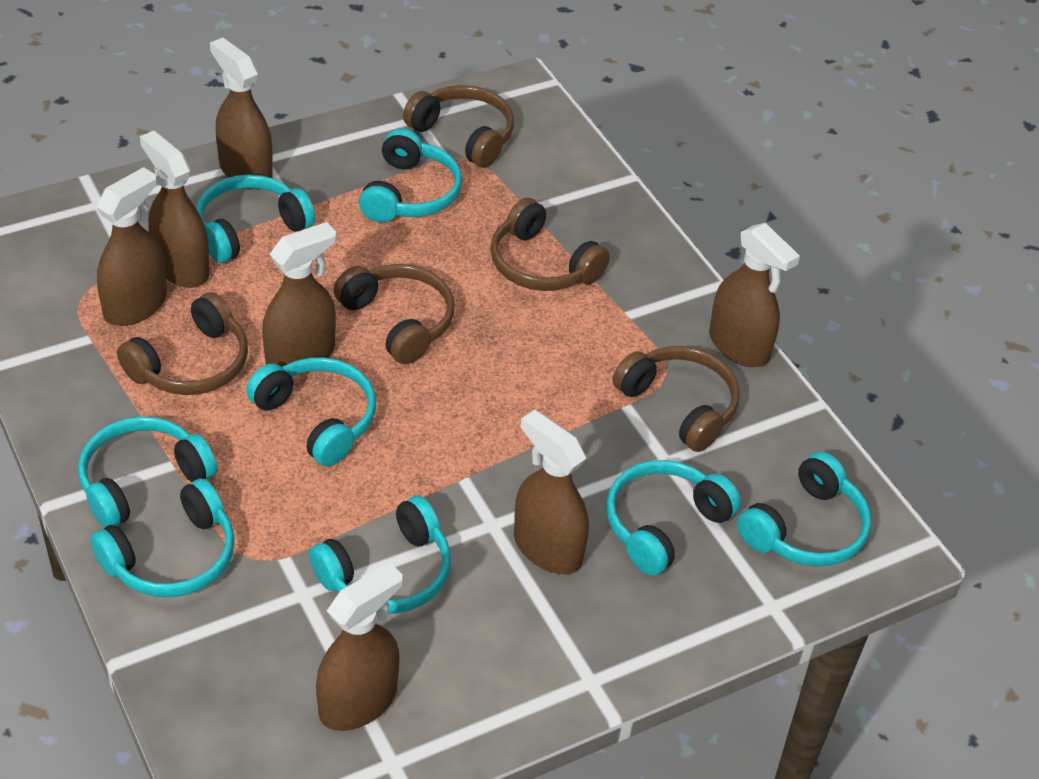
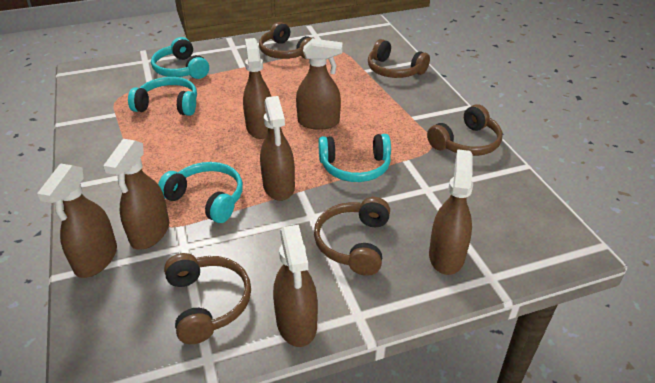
turquoise headphones: [78,417,217,528] [90,478,235,597] [196,174,315,263] [246,357,376,466] [309,496,451,614] [359,128,462,223] [606,460,741,576] [737,452,871,567] = 8 -> [128,77,197,116] [151,37,209,79] [158,162,243,223] [318,134,391,182] = 4

